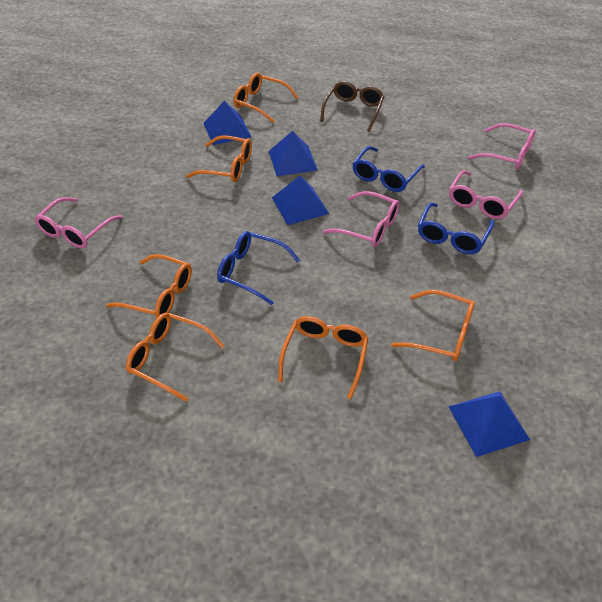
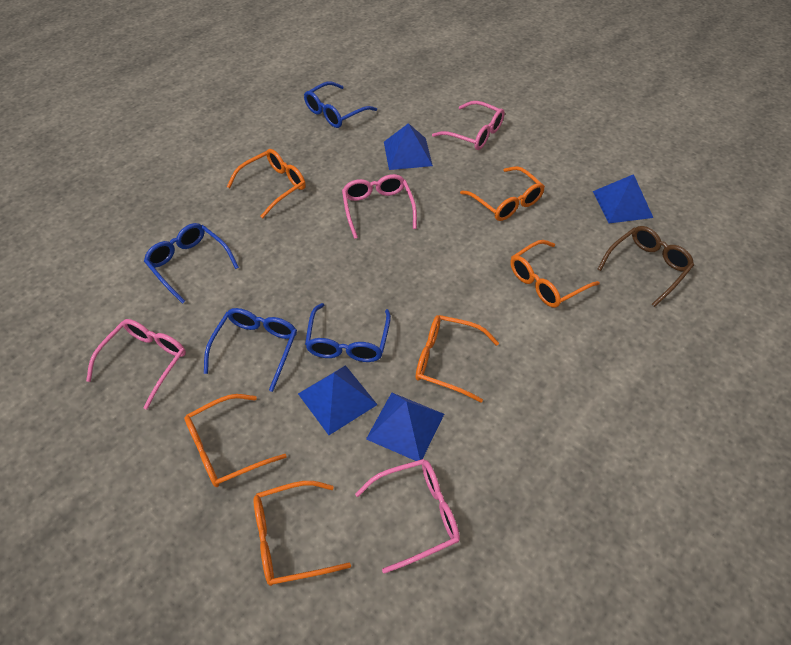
blue glasses: [217,231,300,305] [352,146,425,192] [418,203,494,254] = 3 -> [144,223,239,304] [204,308,297,392] [304,82,377,128] [305,303,391,362] = 4

